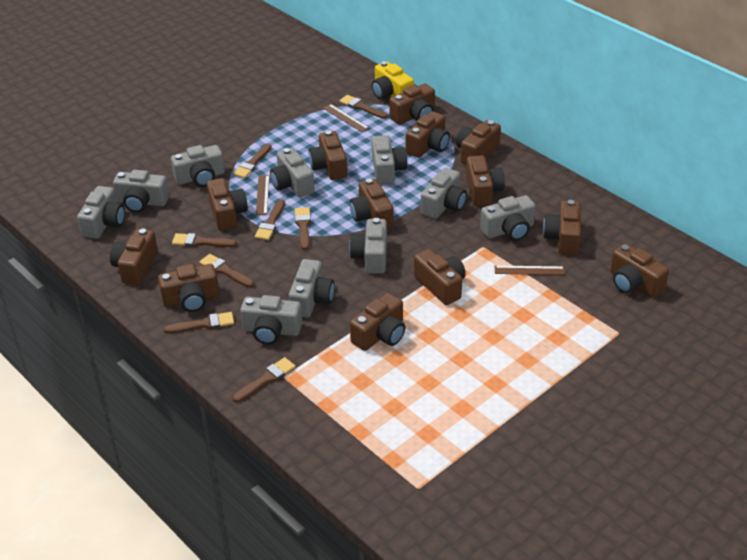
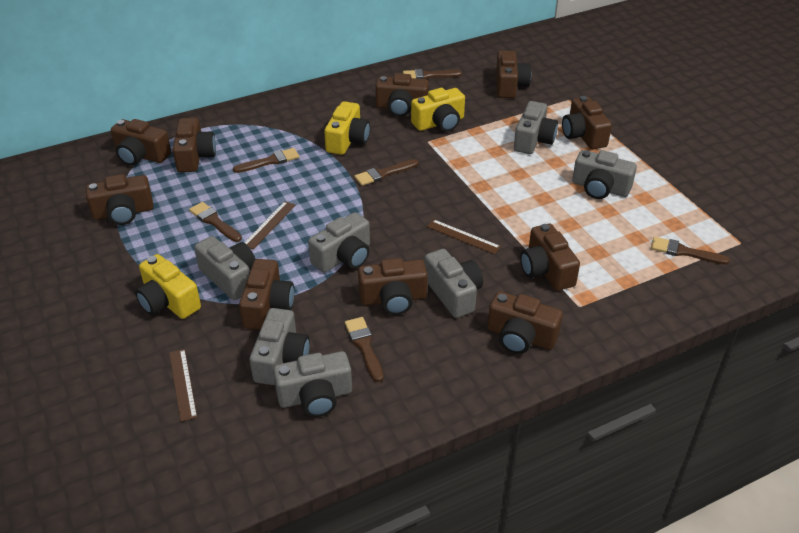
brown brush: [164,312,234,333] [172,233,237,247] [200,254,254,287] [233,144,272,178] [233,357,296,402] [255,199,285,240] [295,207,311,250] [339,95,388,119] = 8 -> [189,202,242,242] [233,148,299,173] [345,317,384,382] [354,159,419,186] [403,69,462,79] [651,237,730,265] = 6
brown camera: [110,229,158,285] [158,264,219,312] [207,178,248,231] [309,130,348,180] [350,178,394,229] [350,293,405,351] [389,83,435,124] [406,111,450,158] [414,249,466,305] [456,120,501,164] [466,155,505,206] [543,200,581,255] [610,243,669,298] = 13 -> [86,174,153,225] [111,119,171,166] [172,118,216,172] [239,259,294,330] [358,258,428,315] [375,73,429,117] [488,291,563,354] [496,51,531,98] [520,224,580,291] [562,96,612,149] = 10
grey camera: [77,186,125,239] [113,170,169,213] [171,145,225,187] [240,295,302,345] [270,148,315,197] [289,259,334,318] [349,218,387,274] [372,135,408,184] [421,168,467,219] [480,195,536,241] = 10 -> [194,236,255,300] [250,308,310,385] [273,351,352,417] [308,212,370,273] [424,249,483,318] [514,101,558,154] [572,150,637,199] = 7
yellow camera: [372,61,414,99] = 1 -> [135,254,201,319] [324,101,370,155] [411,88,465,132] = 3

